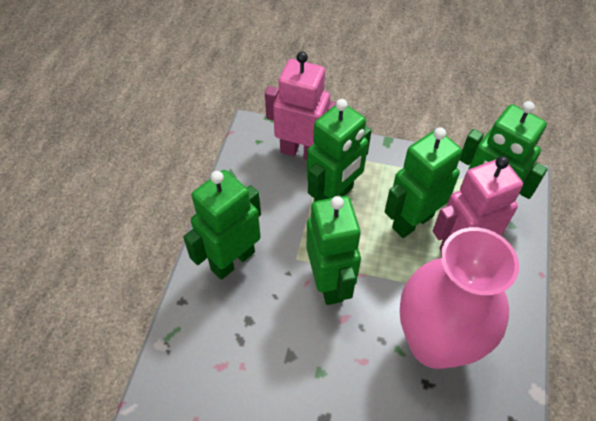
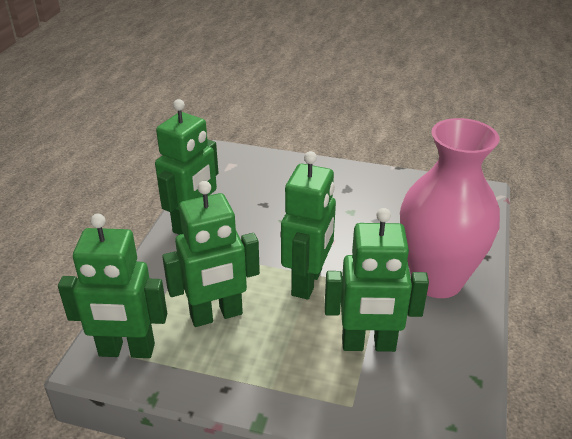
pink robot: [265,52,336,160] [433,156,523,251] = 2 -> none = 0

